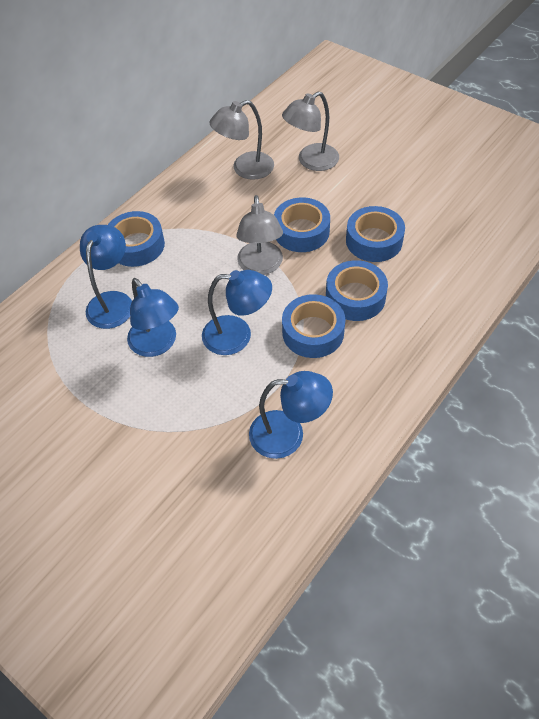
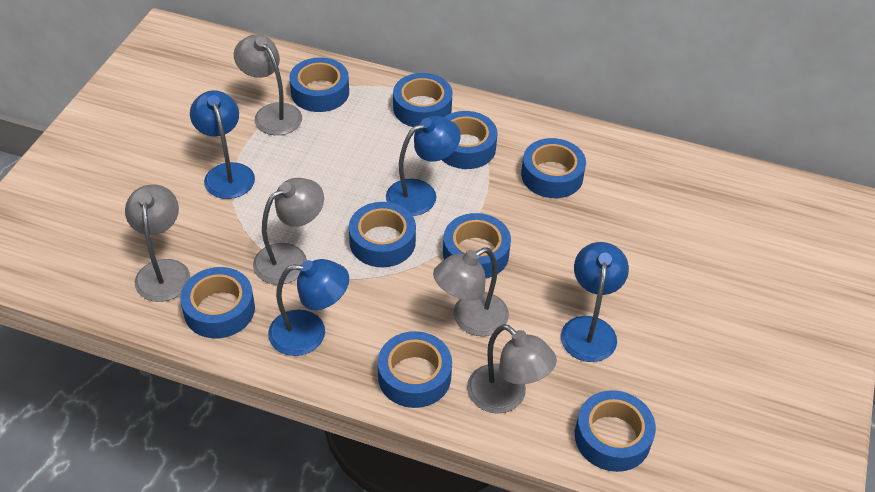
blue tape: [108,211,165,267] [274,197,330,252] [282,294,345,358] [326,260,388,321] [346,206,405,262] = 5 -> [180,267,255,338] [289,57,349,112] [349,202,416,267] [378,331,452,408] [393,73,453,127] [442,111,498,169] [443,213,511,279] [521,138,586,198] [575,390,656,472] = 9
grey lamp: [209,100,274,180] [236,195,283,275] [282,91,339,171] = 3 -> [125,184,190,302] [234,34,302,135] [253,178,324,285] [433,248,509,336] [467,324,557,414] = 5

